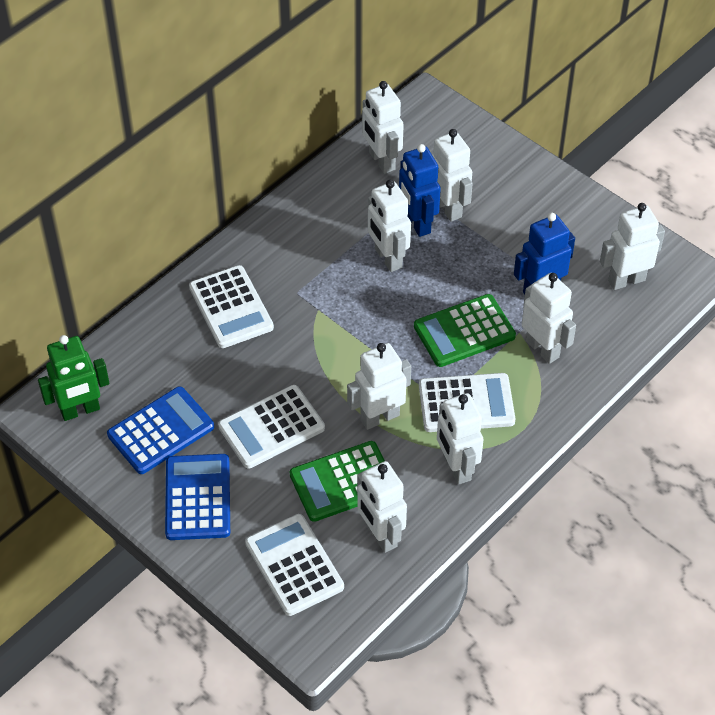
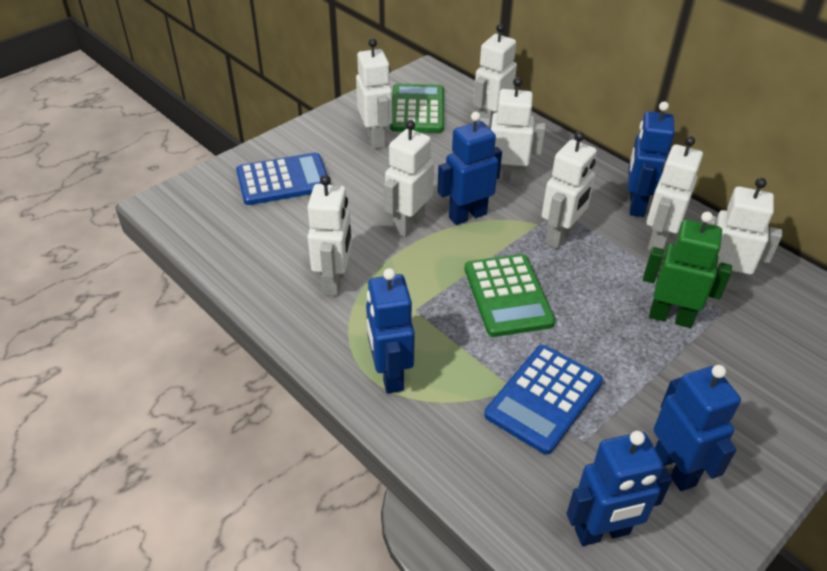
blue robot: [399,144,441,237] [514,213,575,294] = 2 -> [366,268,415,394] [437,112,502,225] [567,431,672,546] [628,102,675,217] [653,365,741,491] = 5
white calculator: [189,265,274,348] [218,385,325,469] [245,514,344,616] [419,373,515,432] = 4 -> none = 0

